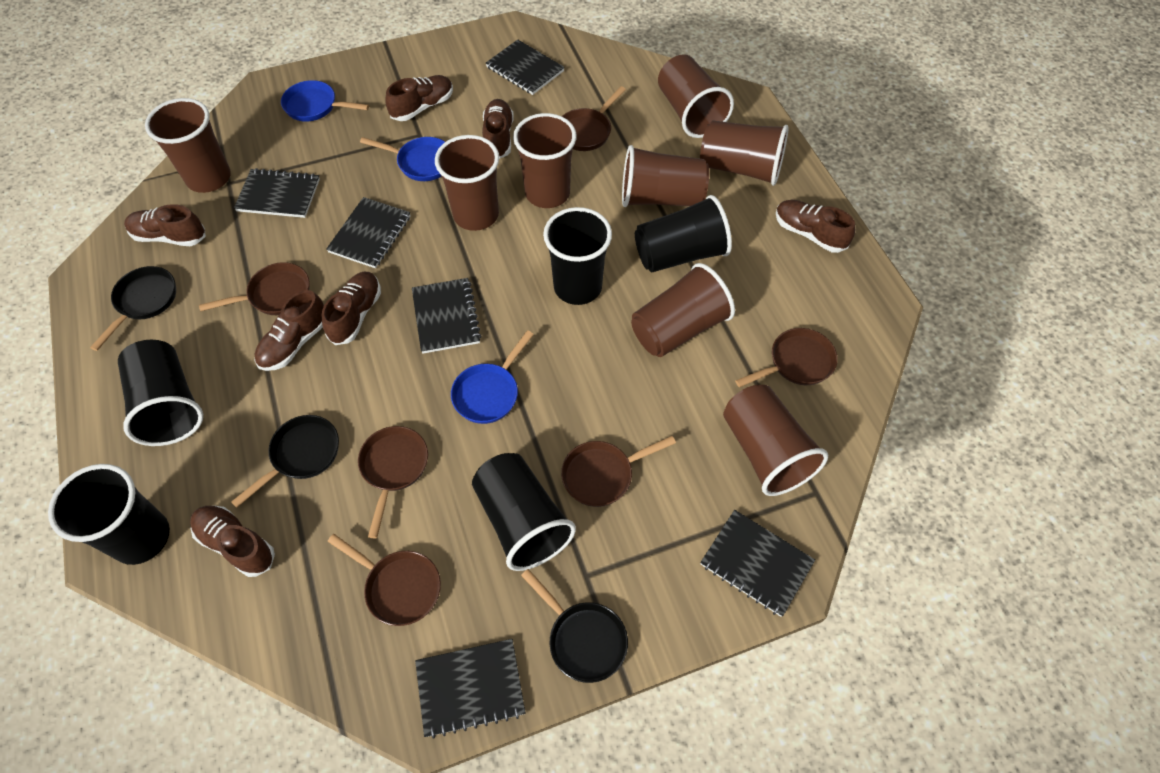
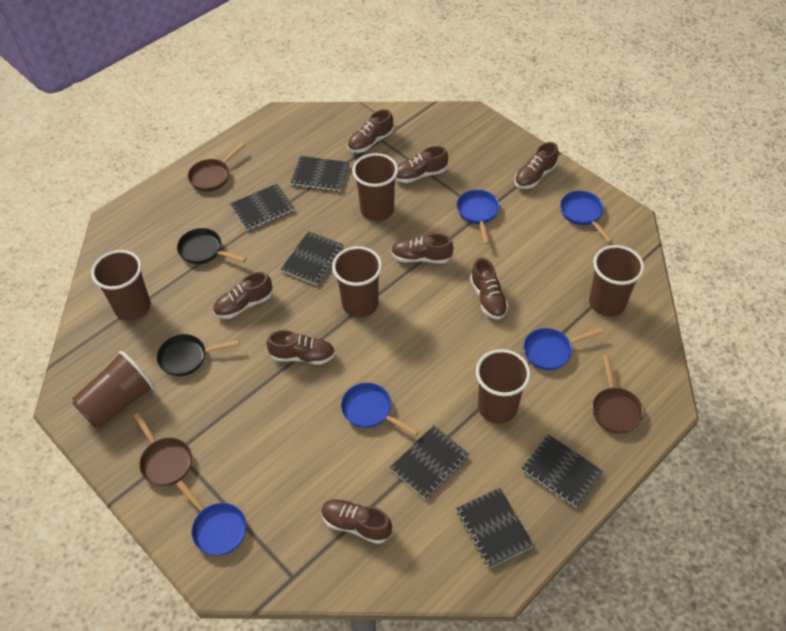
black cup: [48,464,170,565] [118,340,203,446] [472,453,576,571] [543,207,612,305] [635,195,732,272] = 5 -> none = 0
black pan: [90,266,176,351] [231,415,339,508] [521,569,628,683] = 3 -> [157,334,240,377] [177,228,246,264] = 2
blue pan: [281,80,369,122] [360,137,445,181] [451,330,534,424] = 3 -> [176,480,247,556] [341,383,419,436] [457,190,500,244] [523,328,603,370] [560,191,613,243] = 5
brown cup: [145,98,231,193] [435,135,499,231] [513,113,577,208] [622,145,709,207] [631,263,735,357] [658,55,734,138] [700,121,789,186] [723,385,828,496] = 8 -> [72,351,155,428] [91,250,151,321] [332,246,382,317] [352,153,398,221] [476,349,531,424] [589,245,644,317] = 6
brown pan: [199,262,310,315] [328,534,441,626] [358,426,428,539] [561,436,676,507] [562,86,626,151] [735,328,838,387] = 6 -> [134,413,192,486] [188,143,245,192] [592,355,644,434] = 3
brown shoe: [124,204,206,246] [190,506,275,577] [255,290,324,371] [322,272,381,345] [385,75,453,121] [482,99,514,159] [776,200,855,253] = 7 -> [213,272,272,319] [267,330,335,365] [321,499,392,544] [347,109,394,153] [391,233,453,264] [395,146,448,183] [470,258,508,319] [514,142,558,189] = 8

